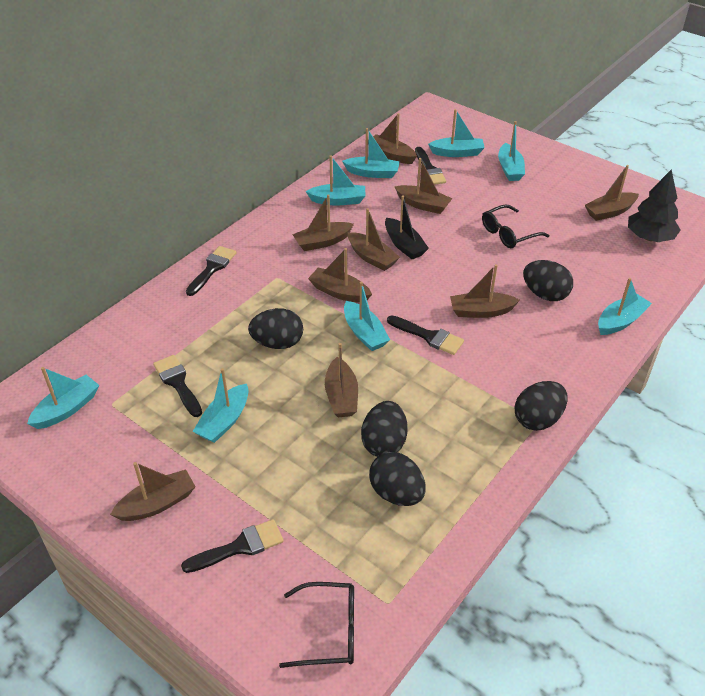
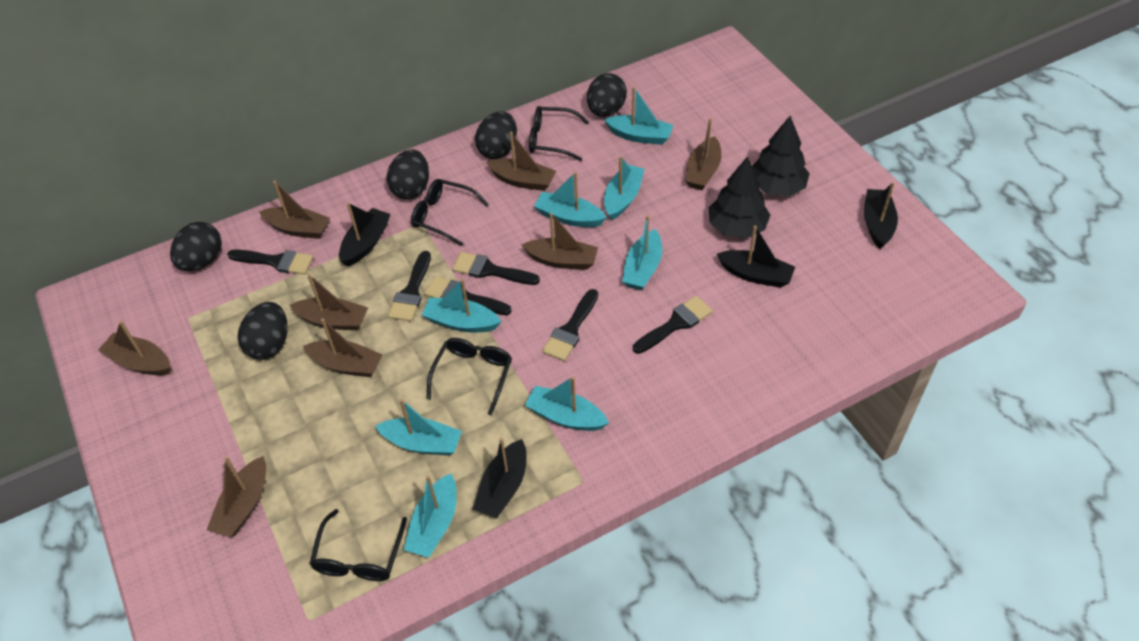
black boat: [385,196,429,259] = 1 -> [339,202,391,267] [473,437,526,518] [717,226,795,288] [864,182,898,249] = 4
black brush: [153,355,202,417] [181,519,283,573] [186,246,237,296] [387,315,464,355] [415,147,446,185] = 5 -> [227,249,313,275] [388,251,431,322] [424,276,511,315] [452,252,540,285] [542,289,598,361] [633,296,713,354] = 6
black glasses: [279,582,354,668] [482,205,549,248] = 2 -> [310,509,407,581] [411,179,489,246] [427,338,512,415] [529,106,589,161] = 4
black tree: [628,169,680,242] = 1 -> [709,156,770,238] [752,116,810,196] = 2
brown boat: [110,462,196,521] [292,194,354,251] [308,248,372,303] [325,343,358,417] [348,208,400,271] [368,113,417,164] [394,158,453,214] [450,264,520,318] [585,165,639,221] = 9 -> [98,321,171,375] [206,456,266,537] [259,181,330,239] [290,274,368,330] [303,318,383,377] [486,131,556,191] [522,212,598,270] [685,118,722,190] = 8

